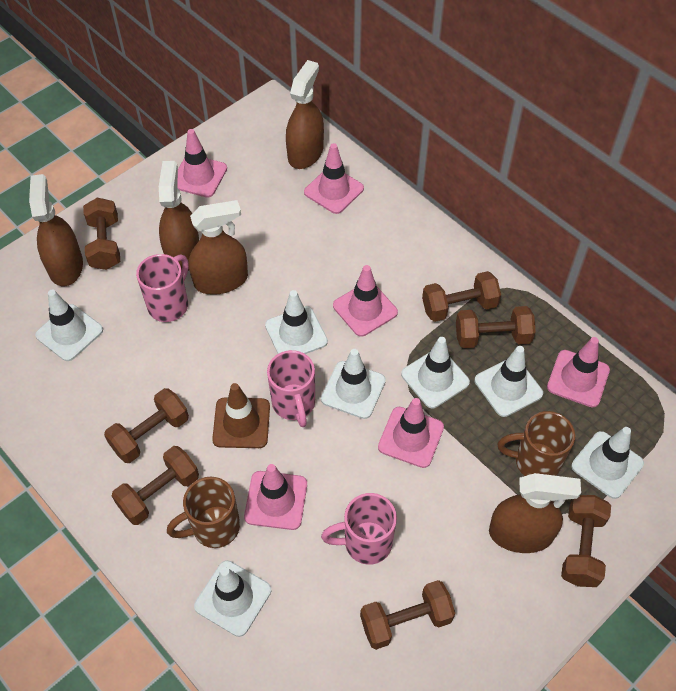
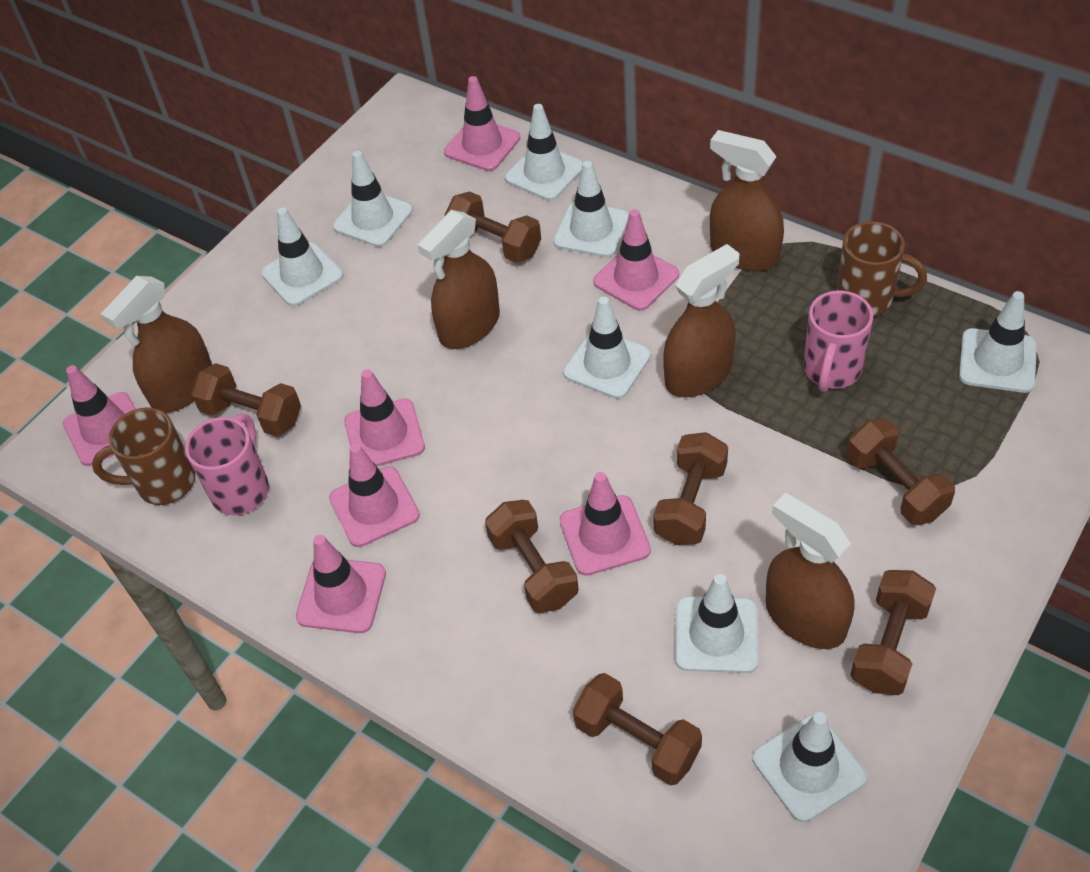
brown traffic cone: [212,383,270,448] = 1 -> none = 0
pink mug: [136,254,189,322] [267,350,315,427] [321,493,397,565] = 3 -> [185,413,269,515] [803,290,873,392] = 2
pink traffic cone: [177,129,227,198] [244,464,307,530] [304,143,364,214] [333,265,398,337] [378,398,444,468] [547,337,610,407] = 6 -> [63,365,136,466] [296,535,386,633] [329,443,420,547] [344,369,425,466] [444,76,520,171] [559,472,651,576] [593,209,679,311] = 7
white traffic cone: [35,290,103,361] [194,560,271,637] [265,290,328,354] [321,349,386,419] [401,337,470,408] [475,346,543,417] [571,427,644,499] = 7 -> [261,208,343,306] [333,151,413,247] [505,104,583,201] [553,161,629,257] [563,297,651,399] [675,574,758,673] [752,712,867,822] [959,291,1037,393] = 8

